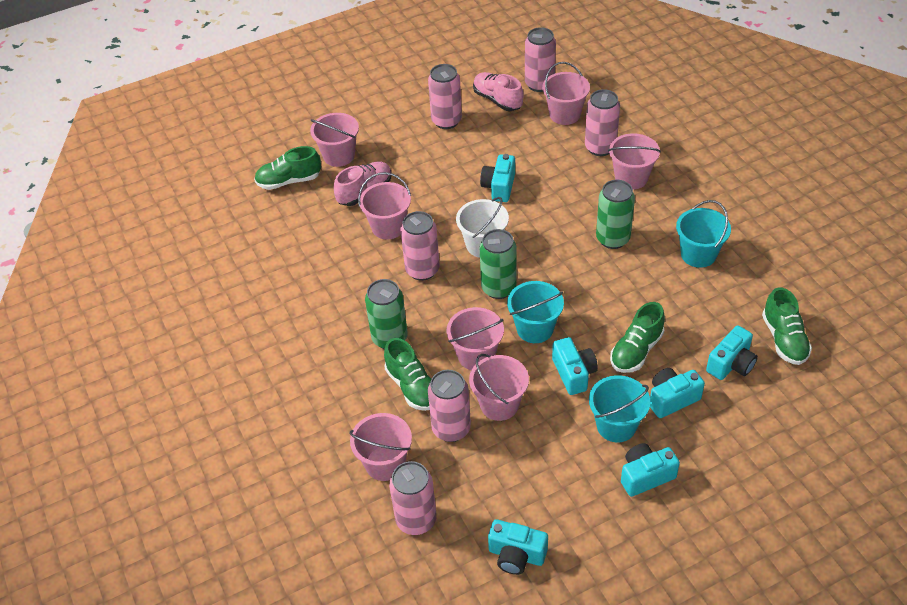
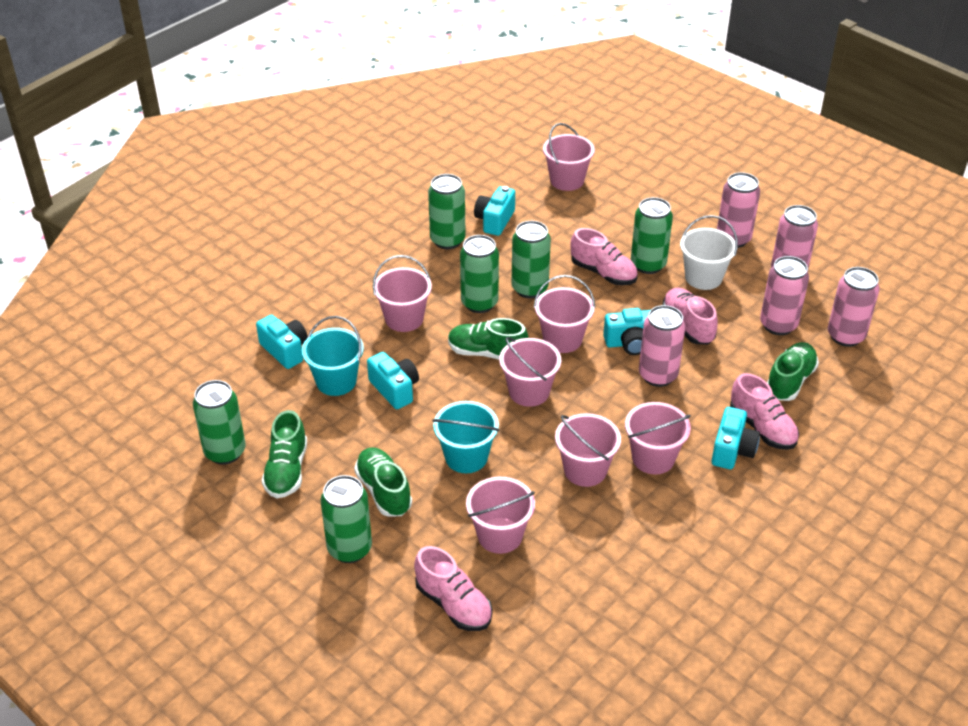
green can: [365,279,408,349] [480,229,517,299] [596,180,635,249] = 3 -> [193,380,245,465] [320,475,372,563] [428,174,466,249] [460,235,499,313] [511,221,551,298] [631,197,673,274] = 6
pink can: [389,461,437,535] [400,211,440,281] [428,64,462,129] [428,370,471,442] [525,27,556,92] [585,89,620,156] = 6 -> [639,305,685,387] [717,172,760,248] [760,256,809,335] [771,205,818,268] [828,267,879,347] = 5
pink shoe: [334,161,391,206] [473,72,524,111] = 2 -> [414,546,492,631] [570,228,638,285] [662,288,718,344] [730,373,799,450] = 4
turquoise bucket: [507,281,564,343] [589,375,650,442] [676,200,731,268] = 3 -> [302,316,364,396] [433,401,499,473] = 2
turquoise camera: [480,154,515,202] [488,519,548,575] [552,337,598,395] [621,443,680,497] [650,368,705,418] [706,325,758,380] = 6 -> [256,315,308,369] [367,352,419,409] [474,186,515,236] [603,308,650,355] [712,407,760,469] = 5

